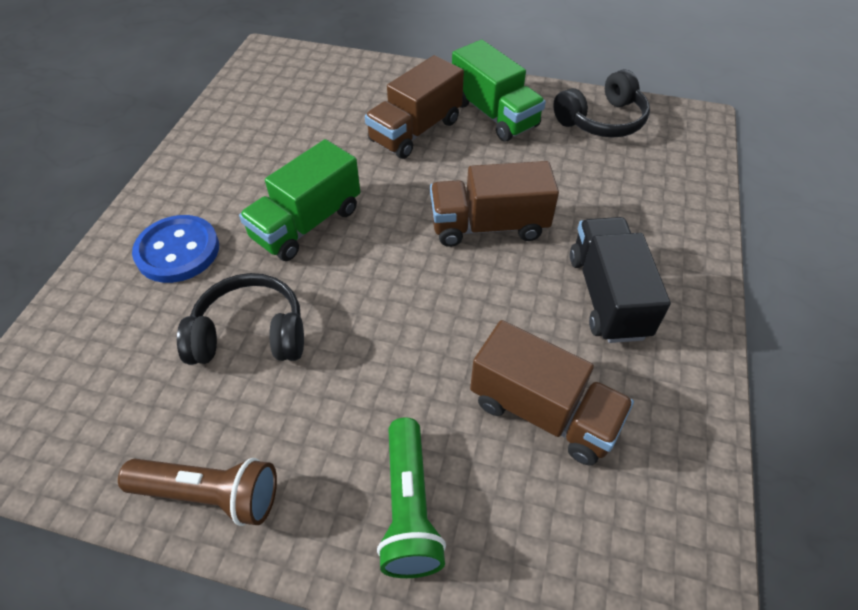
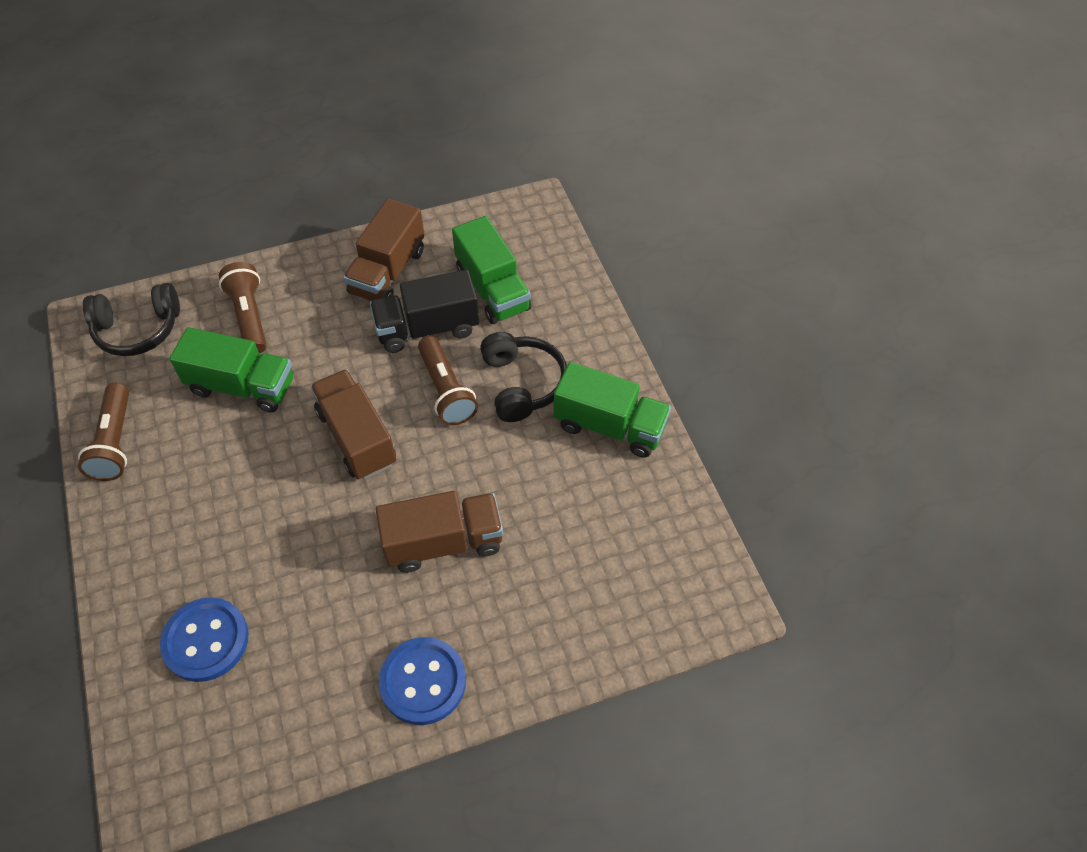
blue button: [132,215,219,283] = 1 -> [160,597,249,682] [379,637,466,725] = 2
brown flashlight: [118,458,277,526] = 1 -> [78,382,129,481] [219,262,267,354] [418,336,478,425] = 3
green flashlight: [377,417,446,578] = 1 -> none = 0
green truck: [239,139,360,261] [452,40,546,141] = 2 -> [169,327,293,413] [452,216,532,324] [554,362,671,458] = 3

